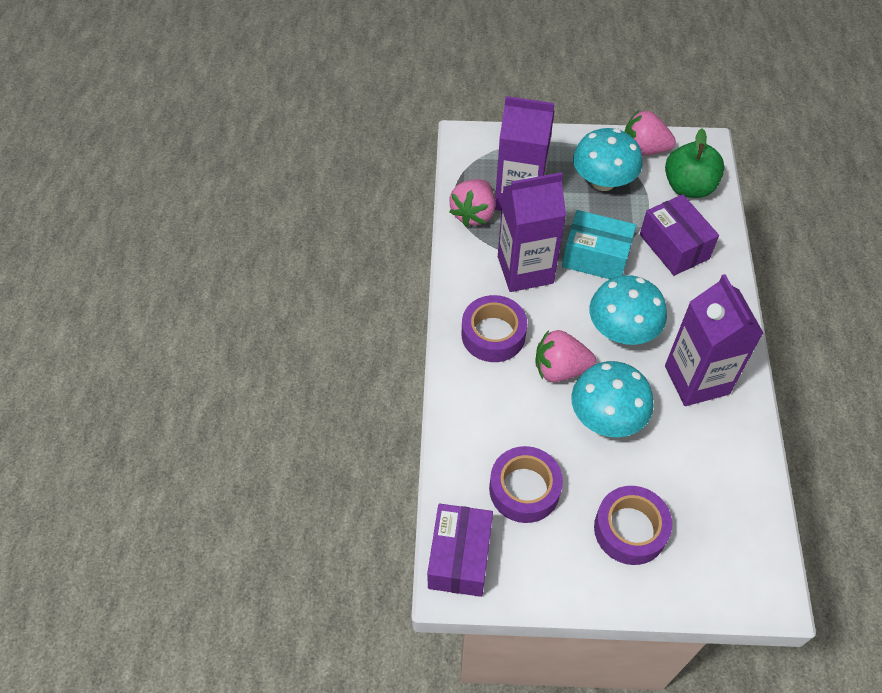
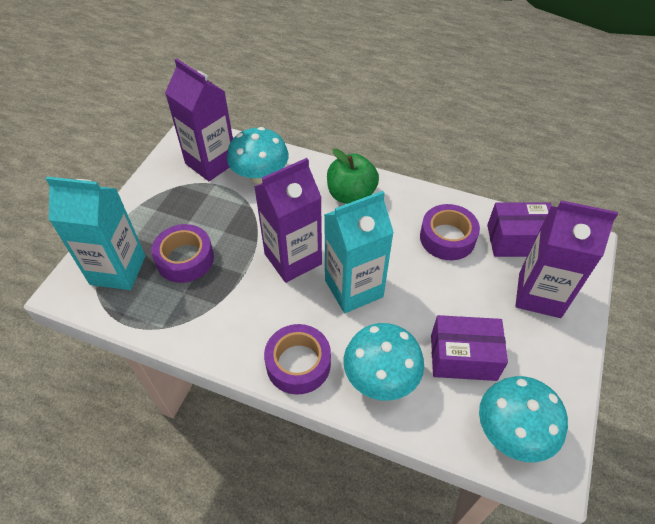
pink strawberry: [449,179,495,227] [535,330,596,382] [625,110,676,156] = 3 -> none = 0
turquoise box: [562,210,636,279] = 1 -> none = 0
turquoise carton: none = 0 -> [46,176,145,290] [324,191,394,313] = 2

